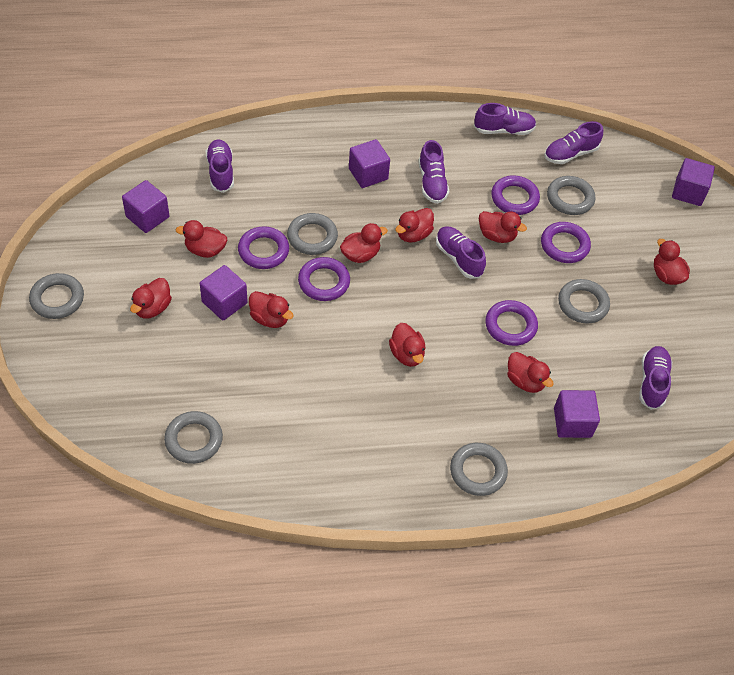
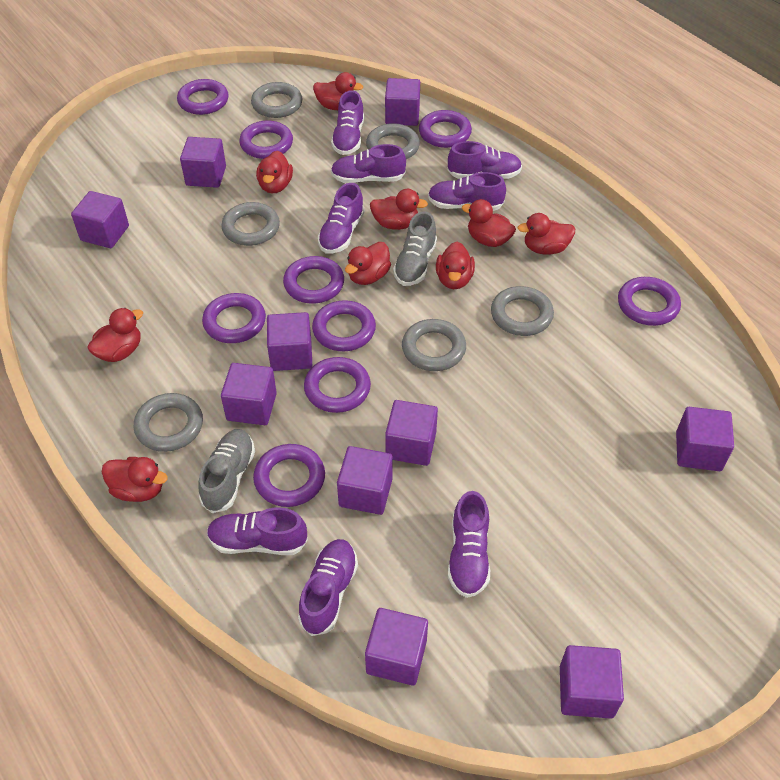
grey shoe: none = 0 -> [199,429,255,513] [393,212,437,286] = 2
purple cube: [122,180,169,233] [200,265,248,320] [349,139,390,188] [554,390,600,438] [672,158,715,206] = 5 -> [71,191,129,248] [180,137,226,188] [221,363,277,425] [267,312,312,371] [337,446,393,515] [365,608,428,686] [385,78,420,126] [385,400,438,466] [560,645,624,719] [676,407,734,471] = 10
purple ring: [238,226,289,269] [298,257,350,301] [485,300,538,346] [491,175,540,215] [541,222,591,263] = 5 -> [177,79,229,115] [202,293,266,343] [239,121,293,159] [253,444,325,507] [283,256,344,304] [304,357,371,413] [312,300,376,351] [419,110,472,148] [618,277,681,326] = 9
purple shoe: [206,139,234,193] [418,140,449,204] [436,226,486,279] [474,103,536,135] [544,121,603,164] [639,346,672,410] = 6 -> [207,507,308,555] [298,539,358,636] [318,183,365,254] [331,90,364,155] [331,144,406,183] [428,172,506,211] [448,141,522,179] [448,491,490,598] = 8

